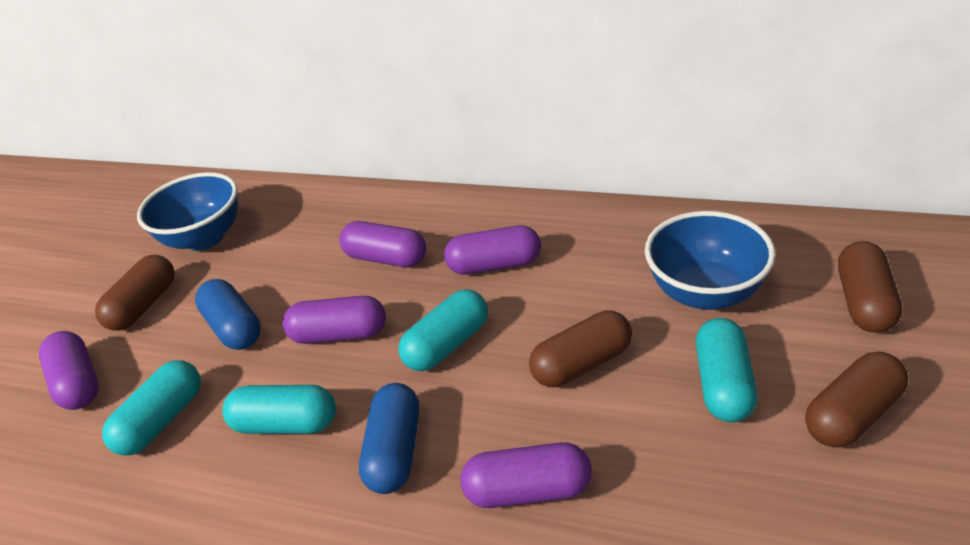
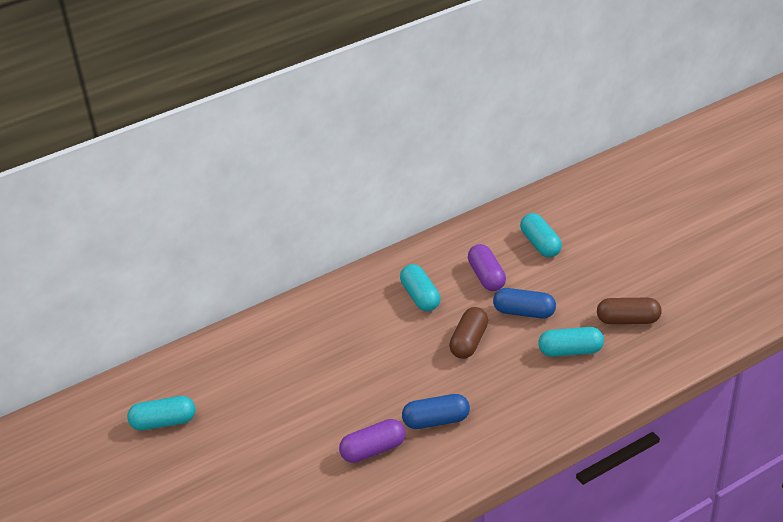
blue bowl: [137,172,238,251] [645,211,776,310] = 2 -> none = 0
brown capsule: [95,255,175,331] [529,310,632,387] [805,351,909,448] [838,241,903,333] = 4 -> [449,307,488,359] [597,298,662,324] = 2
purple capsule: [39,331,99,410] [283,295,386,344] [339,221,426,268] [444,225,541,275] [461,442,592,508] = 5 -> [339,419,406,463] [468,244,506,291] = 2

